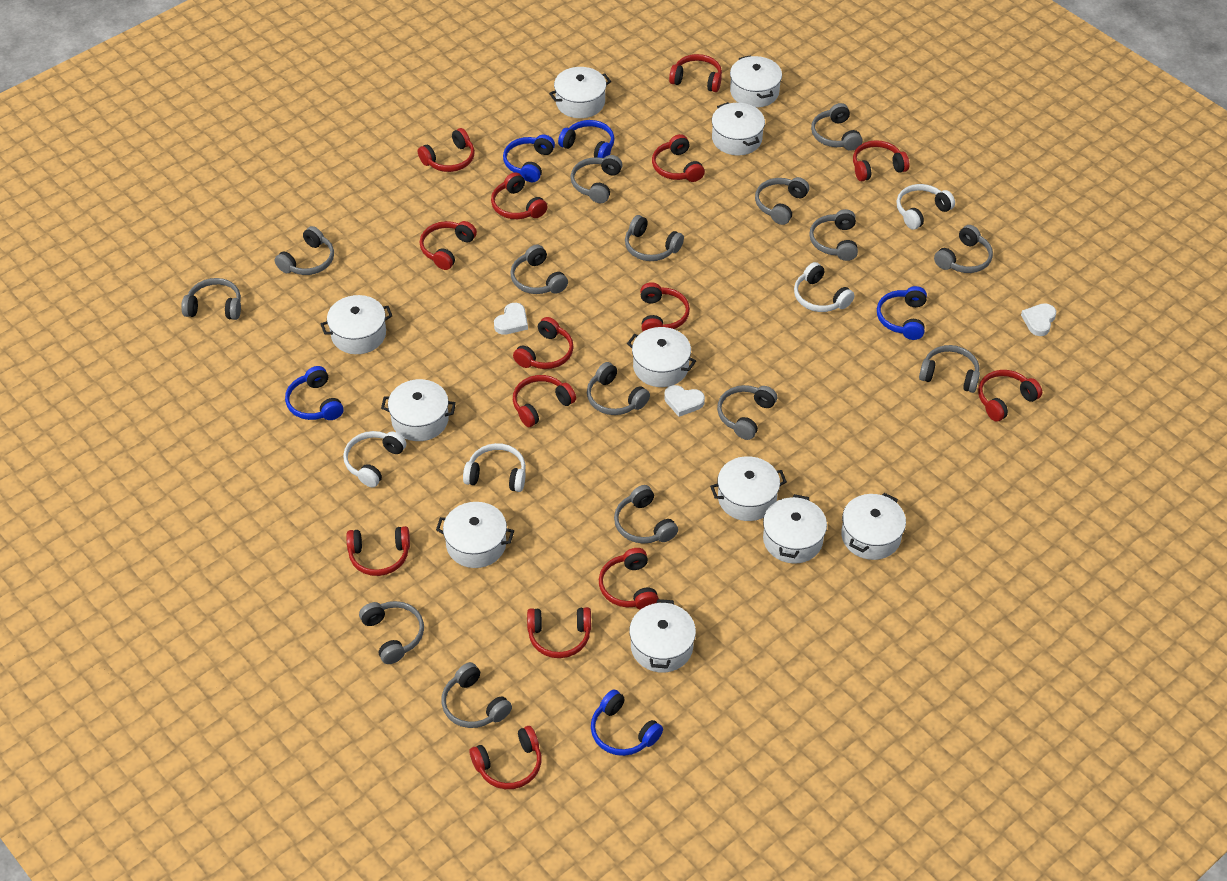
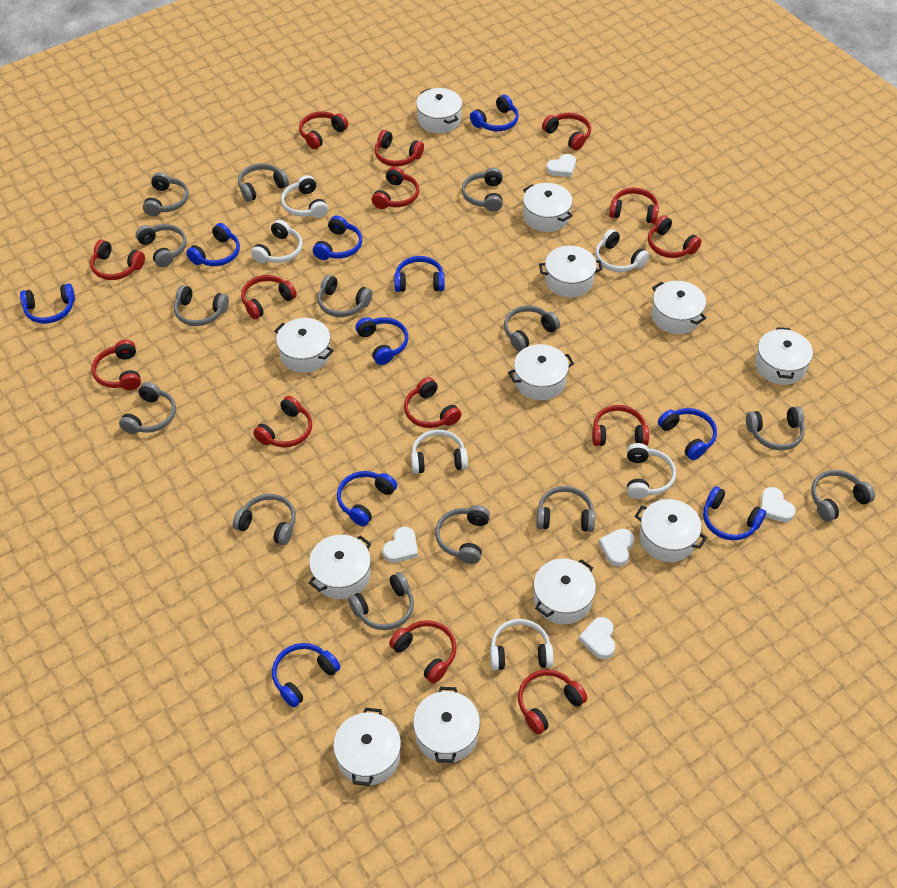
blue headphones: [285,366,344,420] [503,134,555,182] [558,120,615,158] [591,689,663,756] [877,286,927,340] = 5 -> [20,283,75,324] [186,223,240,266] [272,643,340,707] [313,216,362,260] [337,471,397,526] [355,317,408,365] [394,256,445,292] [470,94,519,131] [658,408,717,460] [703,486,766,540] = 10
grey headphones: [181,278,241,320] [275,226,334,275] [359,601,424,664] [441,662,512,728] [510,244,568,294] [571,155,623,203] [587,362,650,415] [614,485,678,544] [625,215,684,261] [717,385,777,440] [755,177,810,225] [809,209,858,261] [811,103,862,151] [919,345,980,393] [934,225,993,273] = 15 -> [119,382,176,434] [136,224,187,268] [143,172,189,216] [174,285,229,326] [233,494,296,545] [238,163,289,202] [317,275,372,317] [348,572,414,630] [435,505,490,564] [462,168,503,212] [504,306,560,351] [536,486,595,532] [746,407,805,450] [811,470,875,522] = 14
white headphones: [343,431,406,487] [463,443,526,492] [794,262,855,312] [897,184,955,230] = 4 -> [251,220,303,264] [281,175,328,218] [411,430,468,474] [490,619,554,670] [595,229,649,272] [627,443,676,499] = 6
white heart: [494,303,528,335] [664,385,705,417] [1021,303,1056,336] = 3 -> [383,527,418,563] [546,154,576,177] [579,617,615,659] [598,529,634,566] [760,487,796,522] = 5
white pot: [321,295,392,354] [381,379,456,441] [436,502,514,568] [549,67,611,118] [627,327,696,387] [629,599,696,673] [710,456,787,521] [712,102,765,155] [730,55,782,108] [763,494,827,564] [841,493,906,560] = 11 -> [274,318,333,373] [309,535,371,599] [333,708,401,786] [413,687,480,763] [416,88,462,133] [508,344,574,400] [523,183,573,232] [534,559,596,624] [539,246,602,297] [635,499,707,562] [652,281,706,334] [755,327,813,385] = 12

